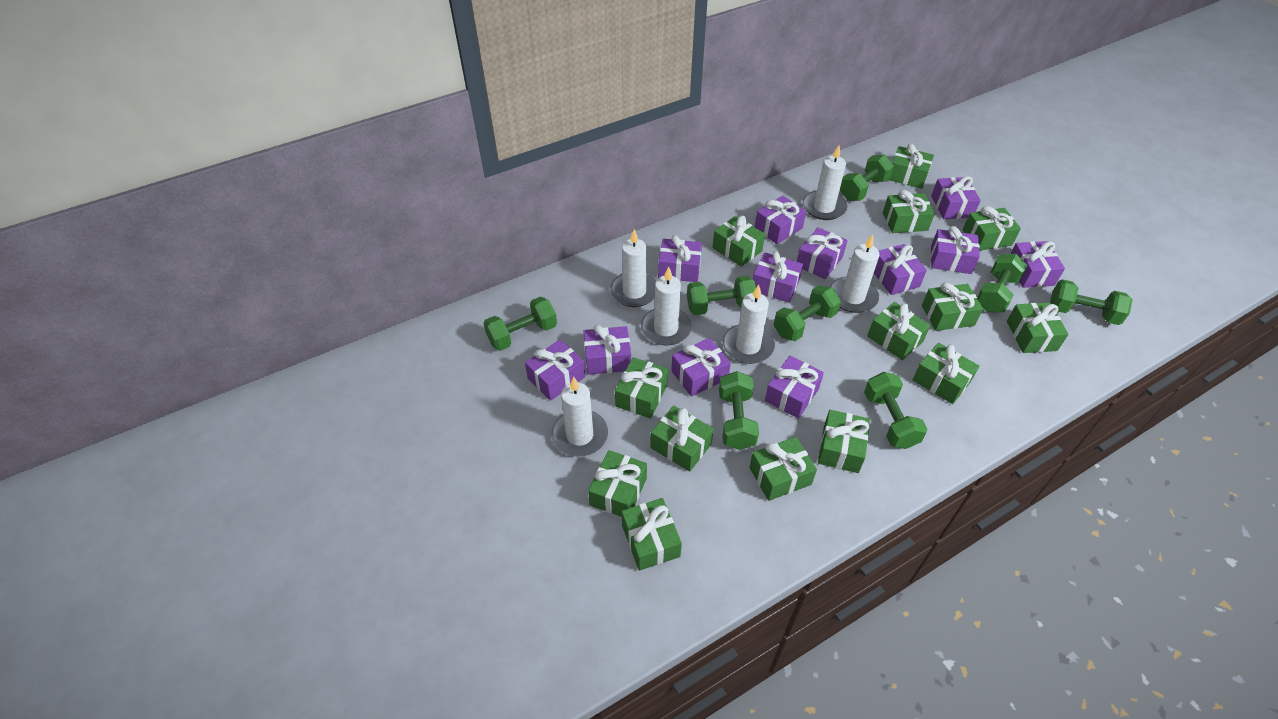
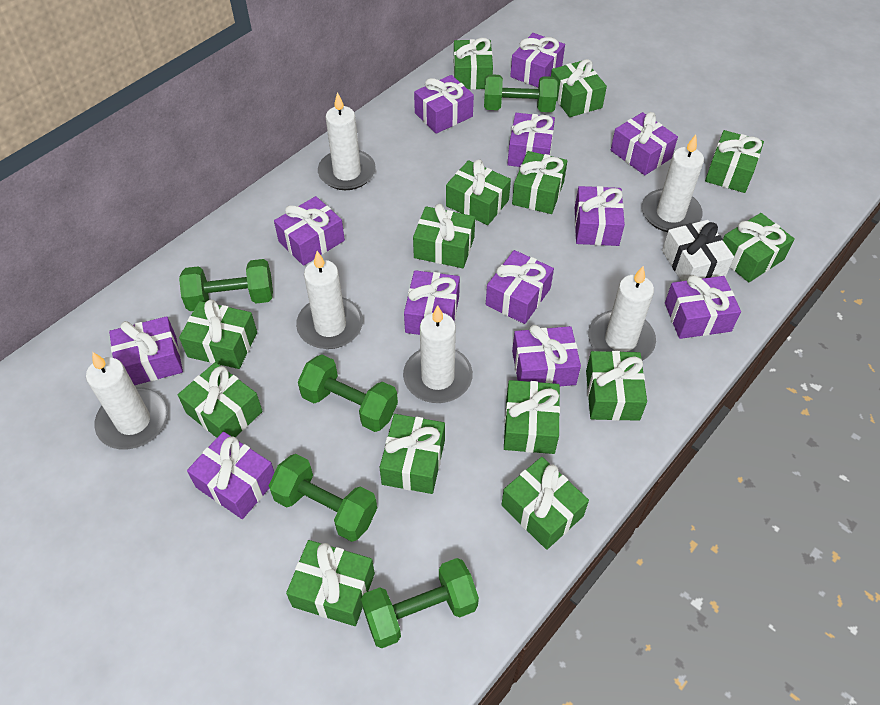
green dumbbell: [484,296,557,351] [687,276,756,315] [719,371,759,450] [774,285,841,341] [840,155,894,201] [864,372,927,449] [977,254,1027,312] [1050,279,1132,325] = 8 -> [179,259,273,311] [269,454,377,542] [298,354,398,432] [361,558,479,648] [484,74,557,112] = 5
white gift: none = 0 -> [662,220,734,281] = 1

